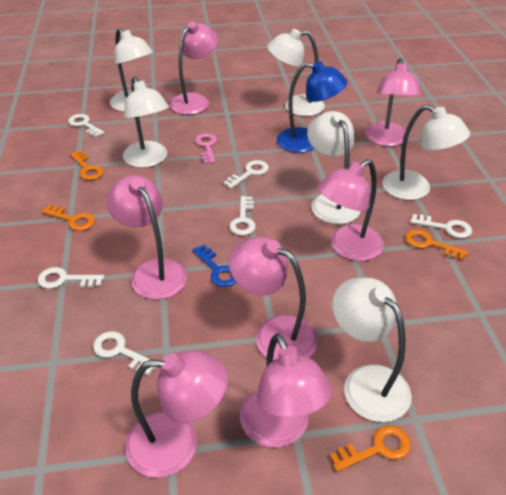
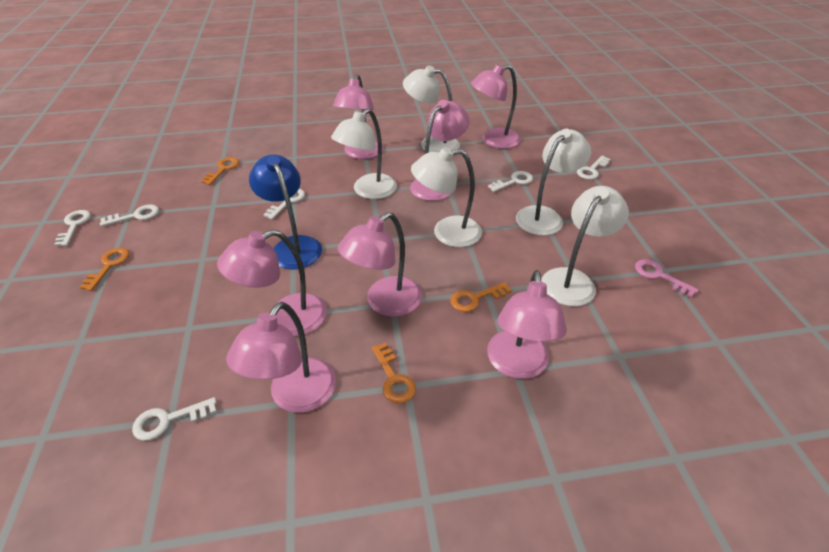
blue key: [193,245,236,287] = 1 -> none = 0
white lamp: [110,28,153,112] [123,77,169,168] [267,29,325,116] [307,111,361,224] [332,277,412,422] [382,105,470,200] = 6 -> [331,108,397,199] [403,65,460,152] [411,147,482,247] [516,129,591,236] [541,186,629,306] = 5

